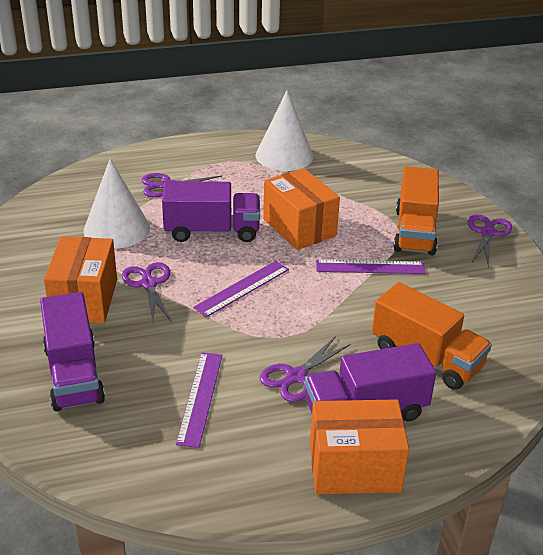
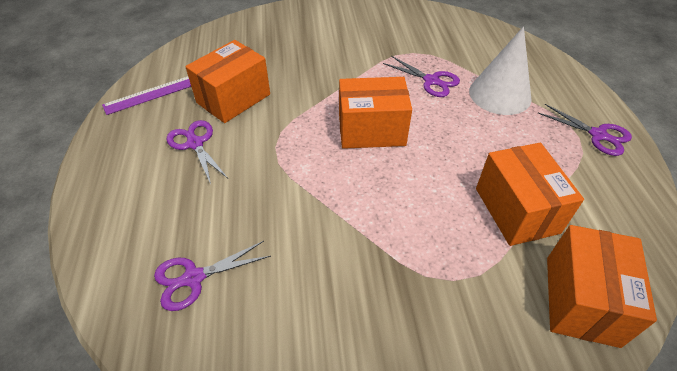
orange box: [44,237,117,323] [263,168,340,250] [310,399,409,494] = 3 -> [185,40,270,123] [339,77,412,149] [476,143,584,246] [547,225,657,348] = 4
orange truck: [372,282,492,390] [393,166,439,255] = 2 -> none = 0
purple ruler: [176,352,222,448] [193,261,289,317] [316,259,426,274] = 3 -> [102,76,191,115] = 1
purple truck: [40,292,105,411] [162,181,260,242] [305,343,436,421] = 3 -> none = 0
white cone: [84,159,150,249] [256,91,314,171] = 2 -> [469,26,532,115] = 1

